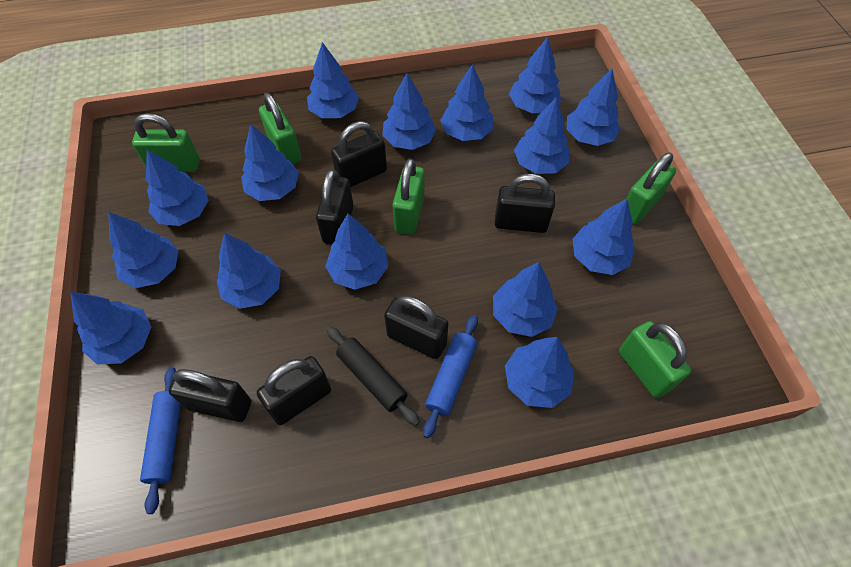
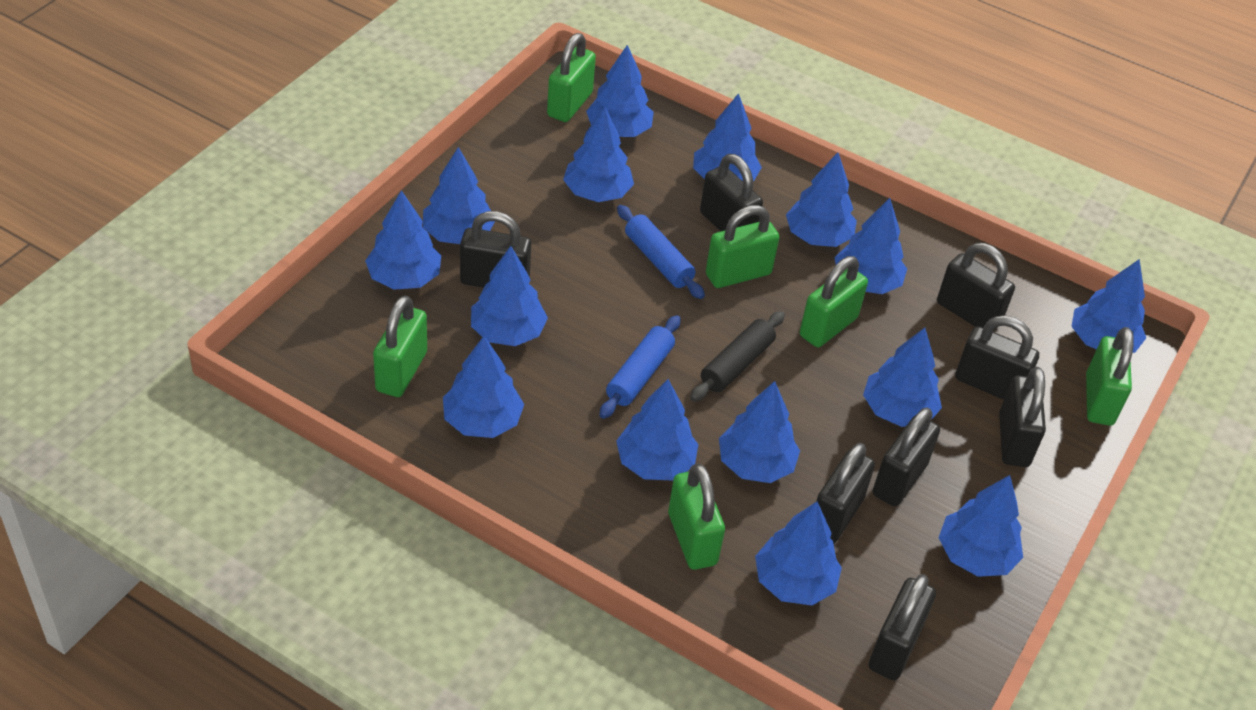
black padlock: [169,369,251,422] [257,356,331,425] [316,169,353,244] [331,121,387,187] [384,296,448,359] [495,174,555,233] = 6 -> [460,211,531,288] [700,154,763,231] [816,443,875,544] [869,574,936,680] [873,407,940,506] [937,243,1015,329] [955,315,1039,400] [999,367,1046,467] = 8
green padlock: [132,113,200,172] [259,93,302,164] [392,158,425,234] [619,321,691,398] [626,153,676,225] = 5 -> [373,296,427,397] [547,33,596,122] [668,463,725,570] [706,205,779,288] [800,256,868,347] [1086,327,1134,426] = 6

